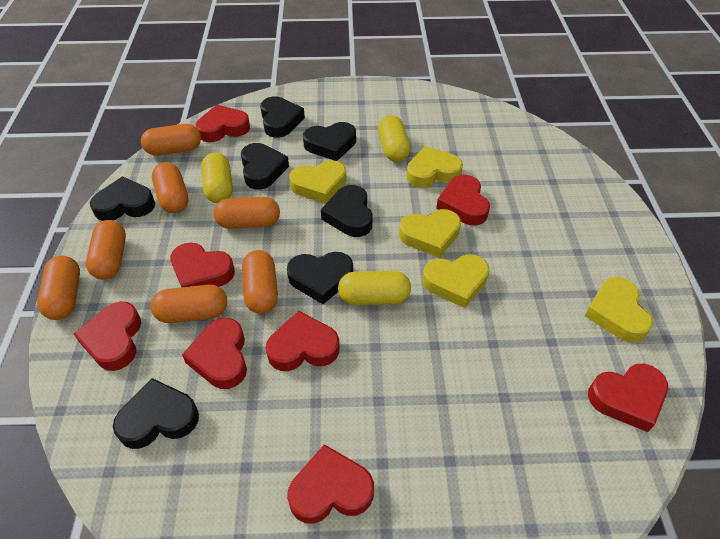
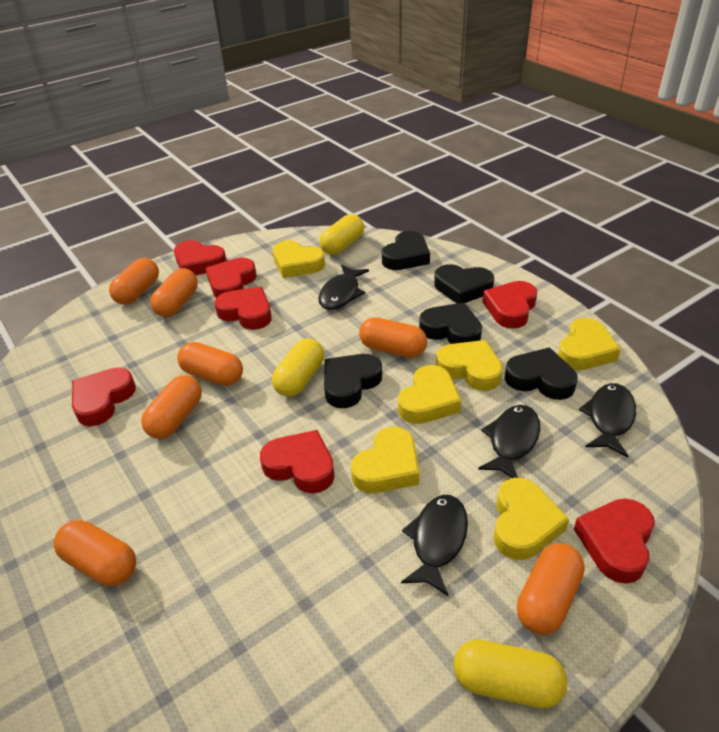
black fish: none = 0 -> [318,264,369,310] [401,495,468,596] [478,405,540,478] [579,383,636,457] = 4
black heart: [90,176,155,221] [113,378,199,449] [241,143,289,189] [260,96,305,138] [287,252,353,304] [303,122,356,161] [321,185,373,237] = 7 -> [324,354,382,408] [382,231,430,270] [419,302,482,344] [434,264,494,303] [505,347,578,400] = 5
red heart: [74,302,141,371] [170,243,235,287] [182,318,247,389] [196,105,250,142] [265,311,340,371] [287,444,374,524] [436,175,490,225] [588,364,668,432] = 8 -> [72,367,136,426] [174,240,227,275] [206,258,257,298] [214,287,272,330] [260,430,335,493] [483,281,537,329] [574,498,655,584] = 7
yellow heart: [289,160,346,204] [399,209,461,258] [406,146,463,188] [422,254,490,308] [585,277,653,342] = 5 -> [273,240,325,278] [351,427,420,493] [398,365,462,424] [436,340,503,391] [494,478,569,560] [558,318,621,370] = 6

